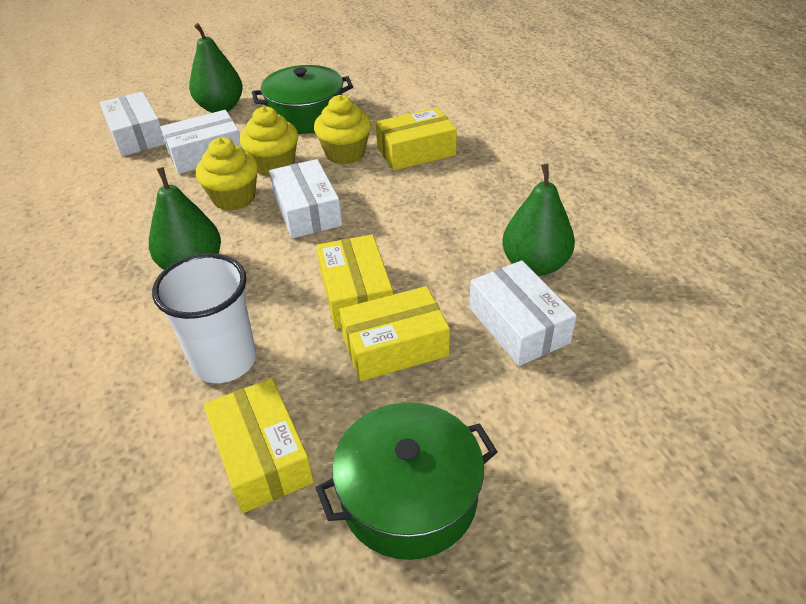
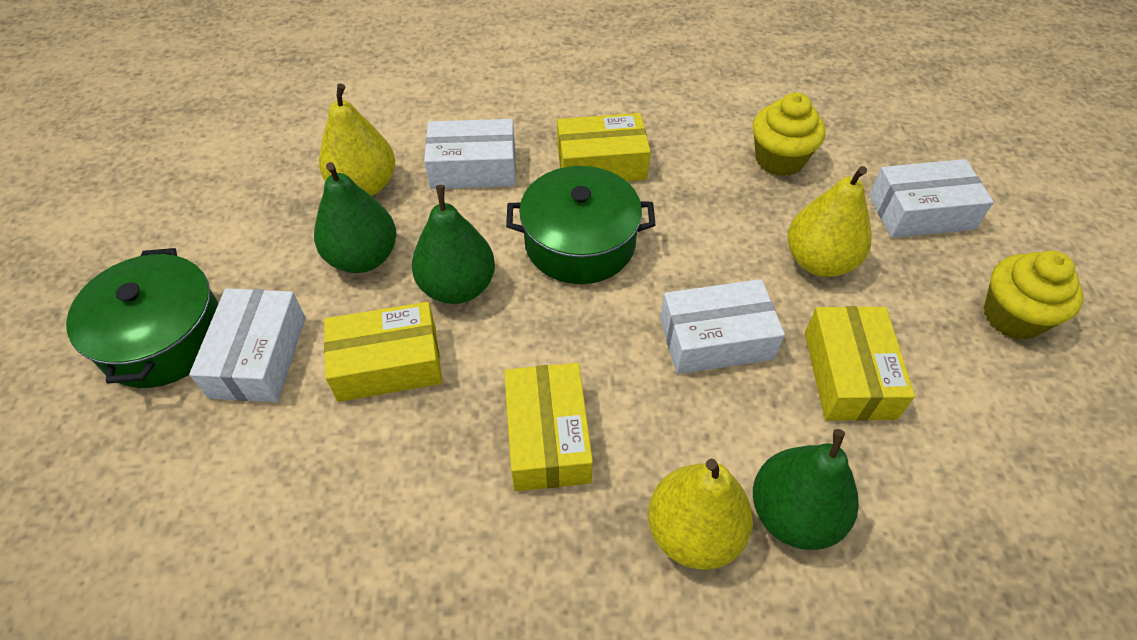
white cup: [152,253,256,383] = 1 -> none = 0
yellow cupcake: [196,138,258,211] [240,106,298,177] [314,95,371,165] = 3 -> [753,93,825,176] [984,251,1083,340] = 2
yellow pear: none = 0 -> [319,83,395,196] [648,459,753,570] [787,166,872,277] = 3

